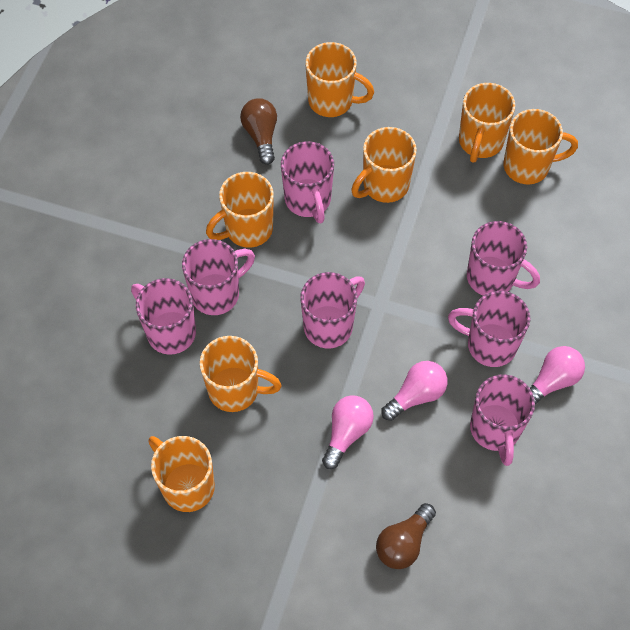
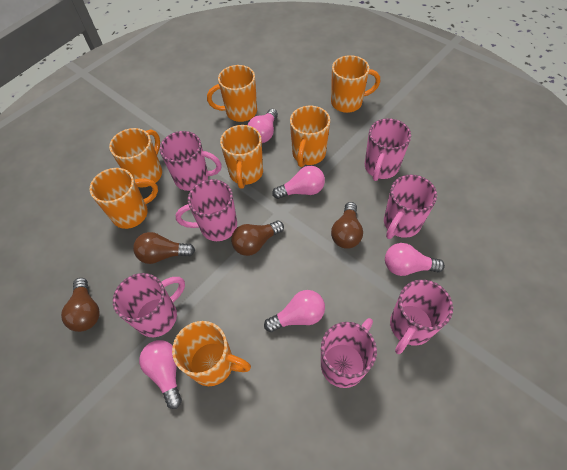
brown light bulb: [240,98,277,165] [376,503,436,569] = 2 -> [61,278,99,332] [133,232,195,264] [231,221,284,256] [331,202,363,249] = 4
pink light bulb: [322,395,374,469] [381,361,447,421] [530,346,585,404] = 3 -> [139,340,182,409] [248,109,278,143] [264,290,325,332] [272,166,325,199] [385,243,445,276] = 5

